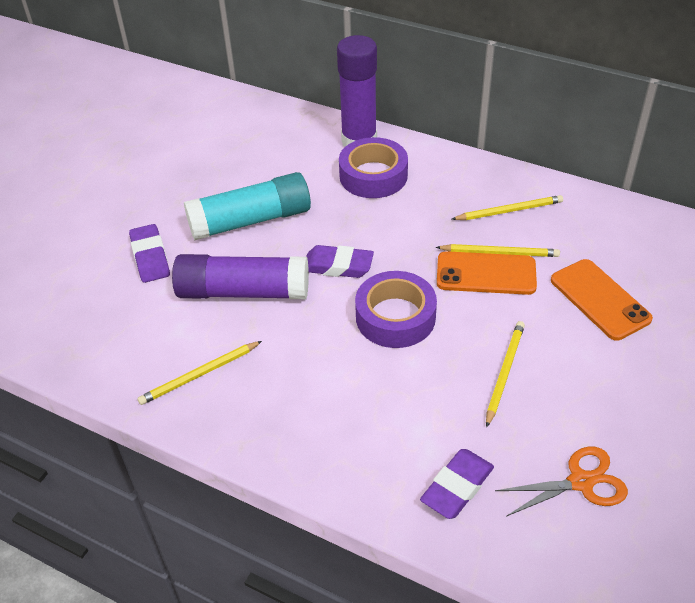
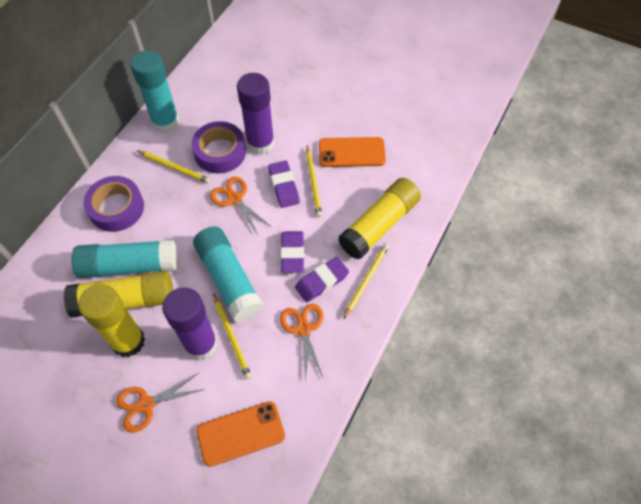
orange scissors: [495,446,628,516] = 1 -> [116,373,205,433] [210,177,270,235] [280,304,324,383] = 3
turquoise glue stick: [184,172,311,240] = 1 -> [71,239,177,278] [130,50,180,133] [193,226,263,322] = 3
yellow glue stick: none = 0 -> [64,271,173,318] [78,284,145,357] [338,178,421,260] = 3

